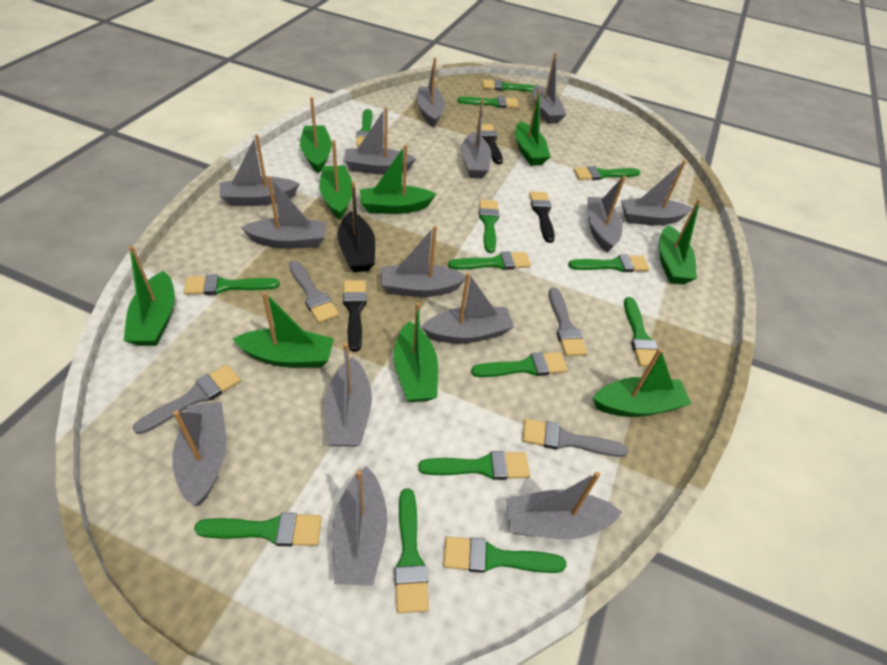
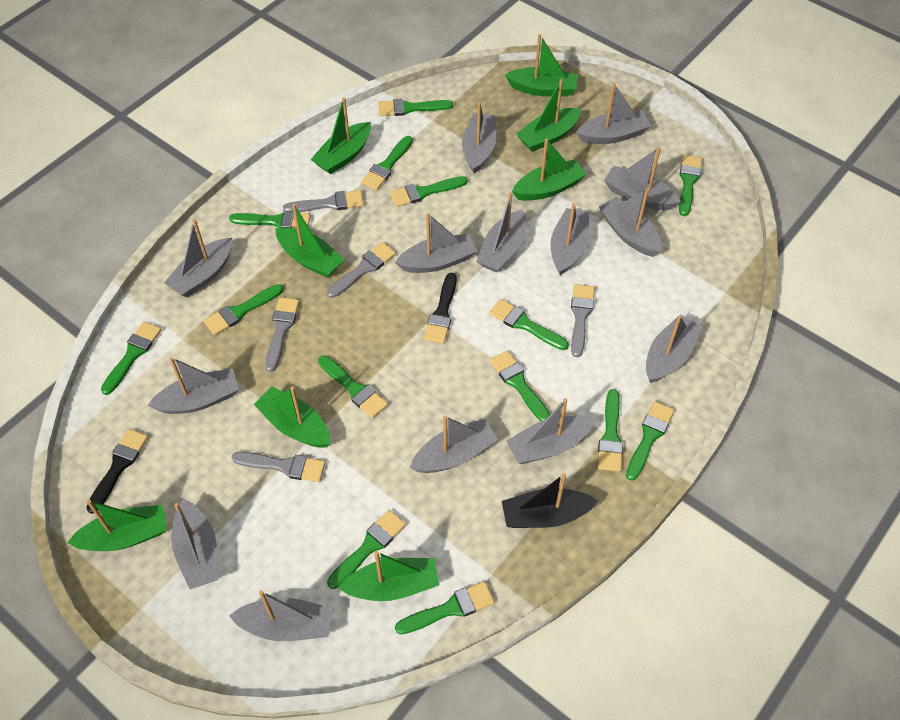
black brush: [343,280,367,352] [477,124,503,164] [529,192,555,243] = 3 -> [86,429,148,514] [424,273,457,343] = 2
green boat: [123,245,175,346] [233,292,334,367] [300,97,332,173] [320,140,352,219] [360,145,436,214] [394,302,438,402] [515,89,551,166] [593,348,692,417] [659,199,701,284] = 9 -> [67,500,167,551] [254,386,330,448] [275,204,345,278] [311,97,371,174] [338,551,439,601] [505,34,578,97] [512,139,586,201] [516,79,581,152] = 8
grey brush: [133,365,241,434] [289,261,339,323] [522,419,628,457] [549,287,587,356] = 4 -> [231,452,325,482] [265,297,299,372] [283,190,364,212] [327,242,396,298] [571,284,595,357] = 5

